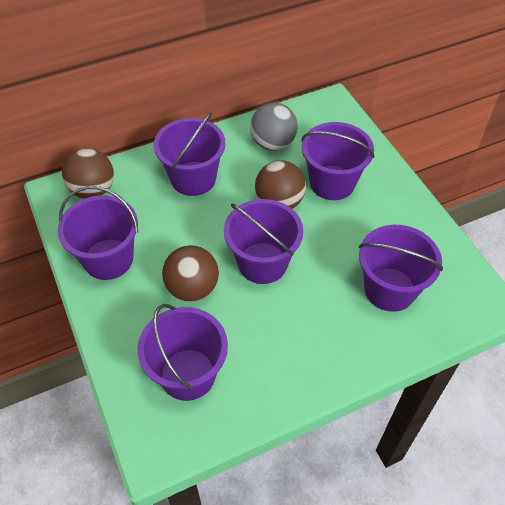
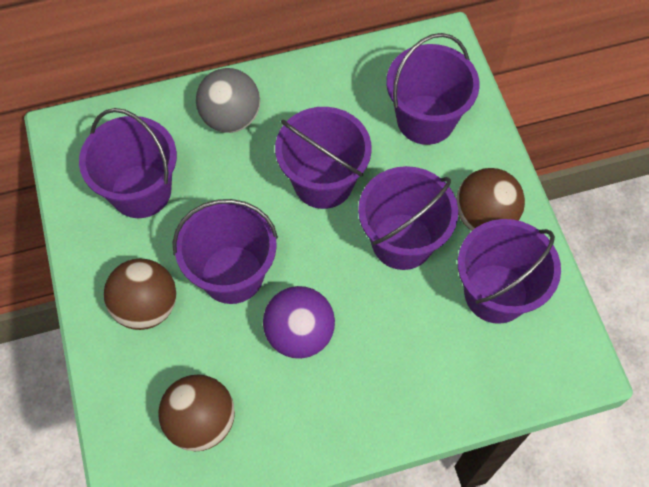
purple ball: none = 0 -> [263,286,335,359] = 1

